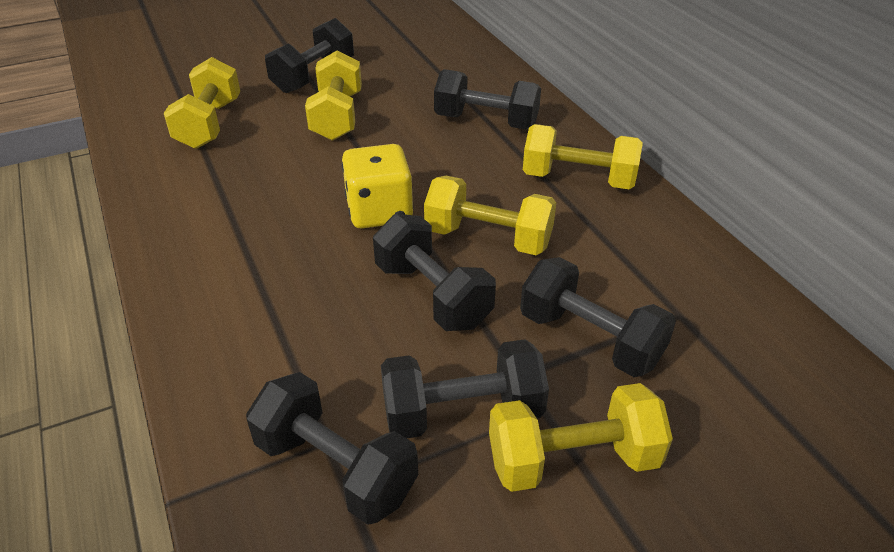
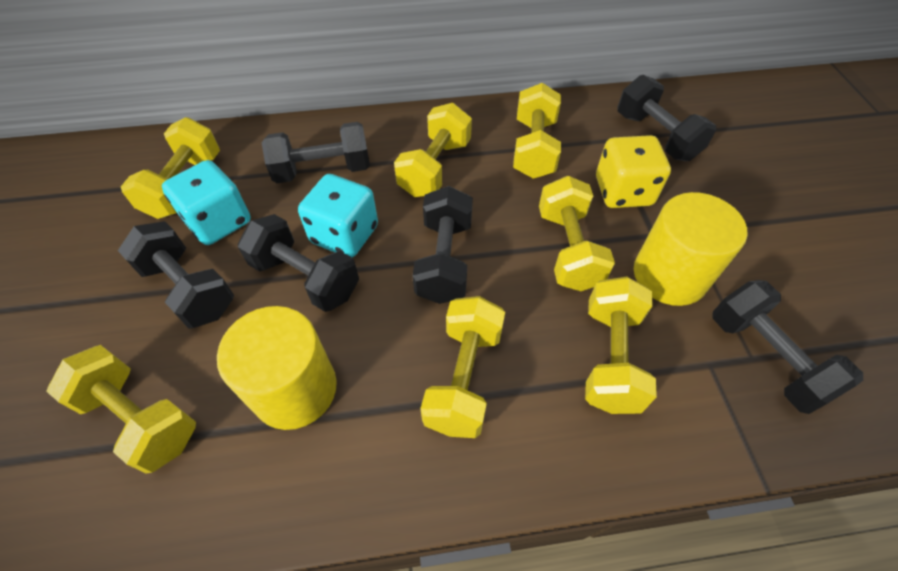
turquoise dice: none = 0 -> [162,160,251,245] [298,174,378,257] = 2
yellow cylinder: none = 0 -> [217,306,337,430] [634,192,747,306] = 2
yellow dumbbell: [164,57,240,149] [305,50,362,141] [424,176,556,255] [489,383,673,492] [523,124,643,189] = 5 -> [46,345,196,474] [121,117,220,219] [394,103,472,197] [420,296,505,438] [513,83,561,179] [539,176,615,291] [585,277,657,414] = 7

